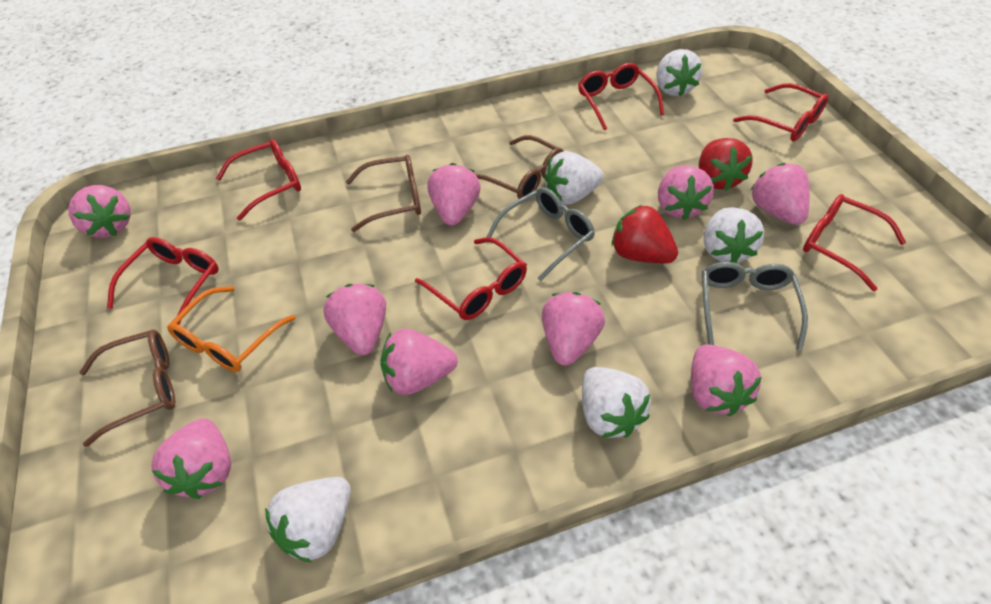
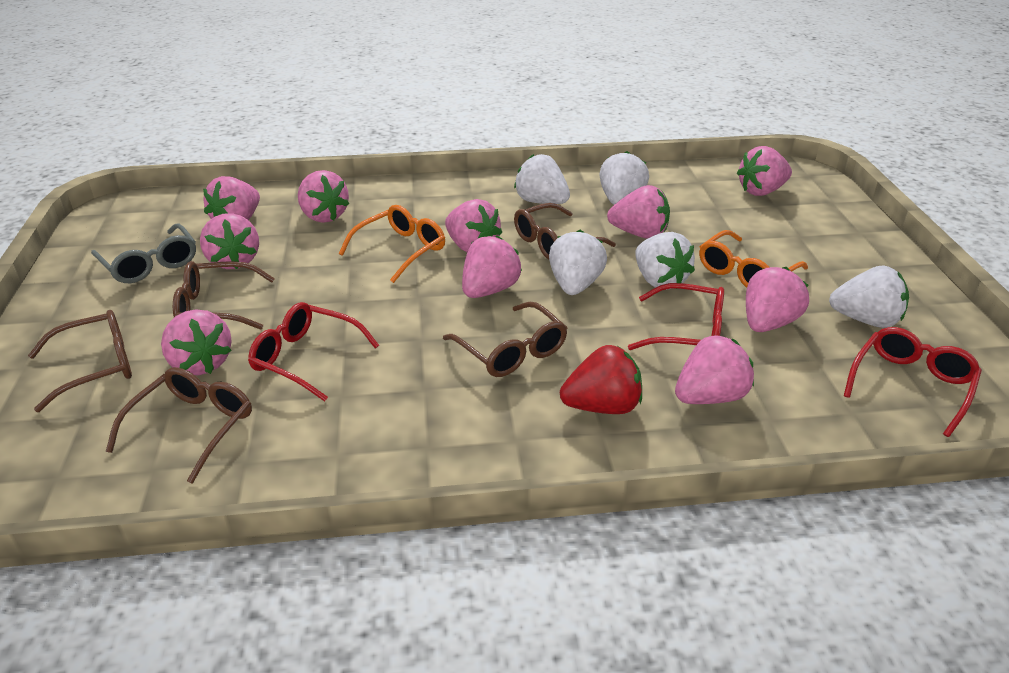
brown glasses: [79,329,175,447] [346,155,421,232] [475,135,564,199] = 3 -> [28,310,132,412] [106,367,252,484] [173,261,275,330] [443,302,568,377] [514,203,616,259] = 5
grey glasses: [487,187,595,282] [702,262,808,350] = 2 -> [91,224,196,283] = 1
orange glasses: [167,286,296,372] = 1 -> [339,205,445,283] [699,230,808,288] = 2
pink strawberry: [68,185,131,238] [151,418,231,499] [323,284,386,355] [380,329,458,395] [427,163,481,226] [542,292,605,366] [658,165,714,220] [691,344,762,416] [751,163,810,225] = 9 -> [161,310,232,375] [200,213,259,269] [203,176,260,220] [298,170,349,223] [445,199,502,252] [462,235,522,298] [607,185,670,239] [675,335,754,404] [737,146,792,196] [746,267,809,332] = 10
red glasses: [107,237,219,325] [216,139,301,221] [415,237,527,320] [578,63,664,131] [733,83,829,142] [803,194,906,291] = 6 -> [248,302,379,402] [628,283,724,350] [844,327,982,437] = 3
red strawberry: [612,205,678,263] [699,138,752,191] = 2 -> [560,345,642,414] = 1

